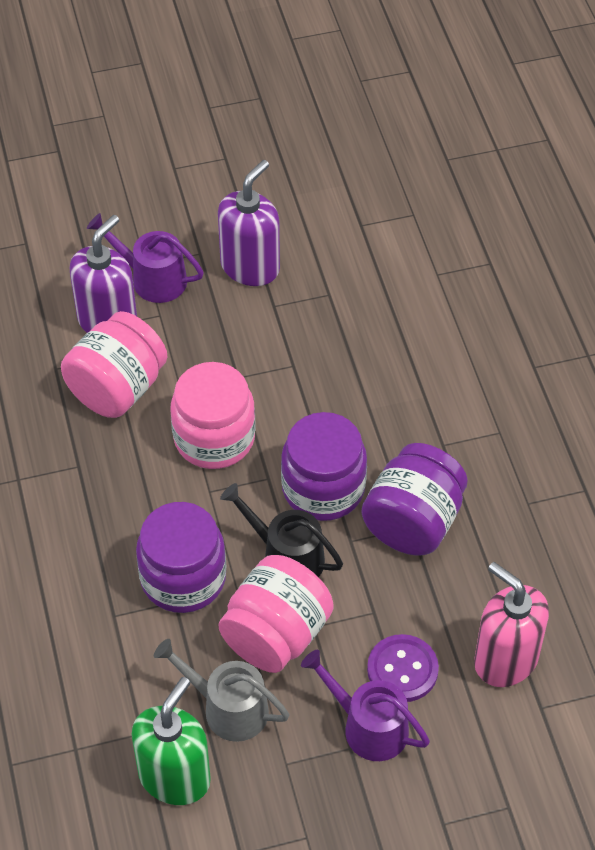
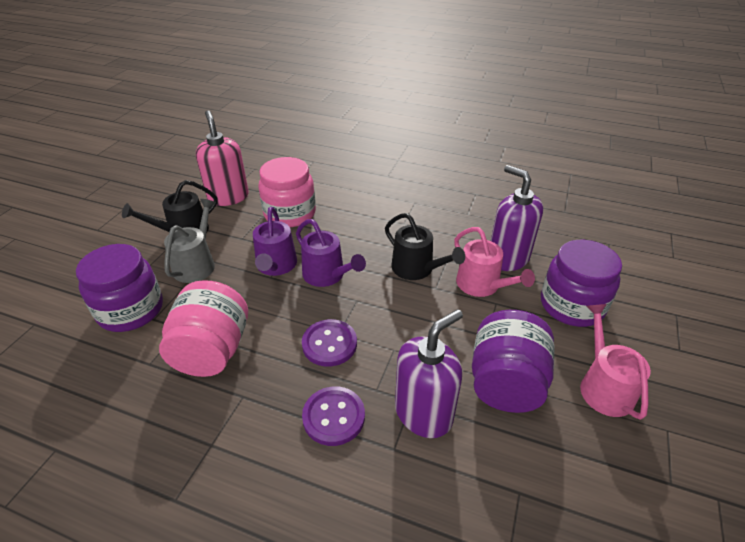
black watering can: [220,483,343,577] = 1 -> [122,180,218,232] [385,213,465,280] = 2
green soap dispenser: [131,677,211,805] = 1 -> none = 0
pink jar: [61,311,168,418] [171,362,255,469] [219,555,334,673] = 3 -> [159,280,248,377] [258,157,316,227] = 2
pink watering can: none = 0 -> [454,227,535,297] [580,304,651,420] = 2
purple button: [367,634,439,702] = 1 -> [302,319,357,367] [302,386,365,446] = 2

